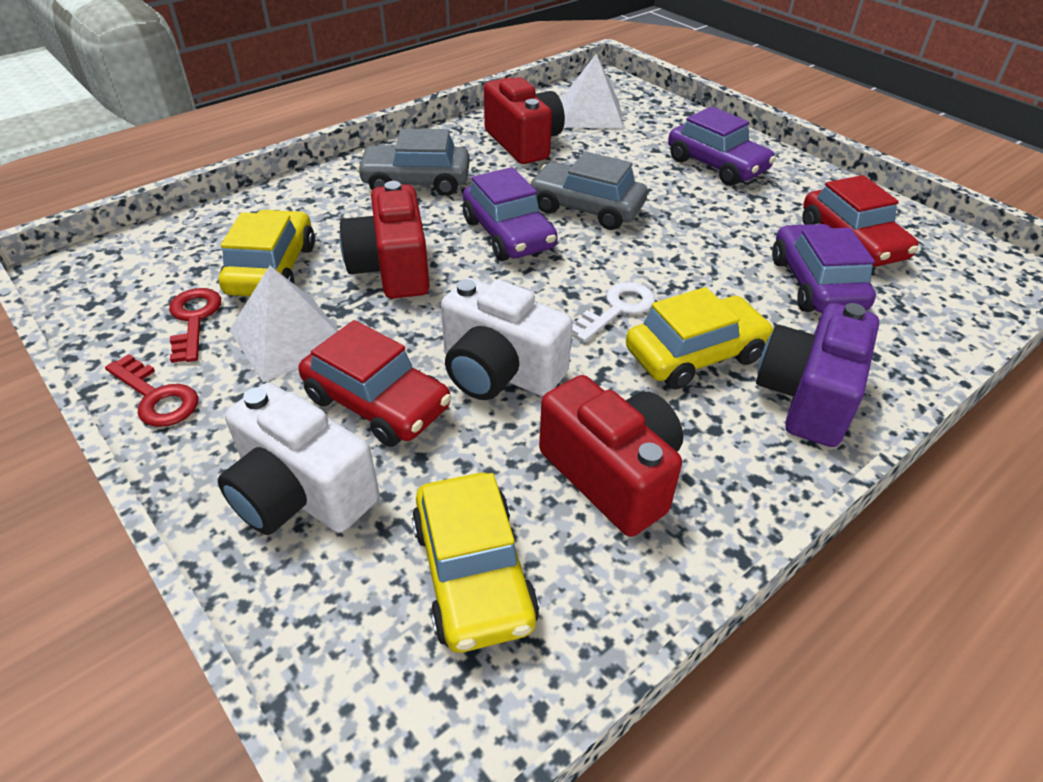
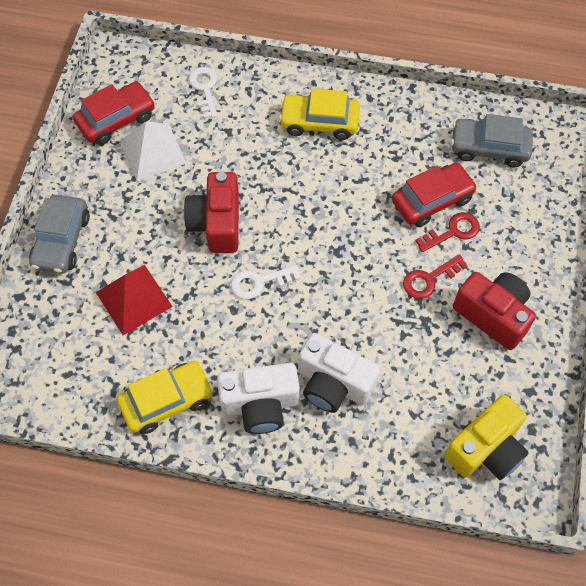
purple camera: [756,303,879,447] = 1 -> none = 0
purple car: [463,167,558,261] [668,106,776,186] [772,224,876,313] = 3 -> none = 0
red camera: [340,181,430,299] [484,77,565,164] [539,375,683,537] = 3 -> [184,172,239,253] [453,272,536,350] = 2
red pyramid: none = 0 -> [96,265,173,335] = 1
white key: [572,282,655,342] = 1 -> [189,67,218,119] [231,265,300,299] = 2
white pyramid: [229,266,339,382] [561,54,624,129] = 2 -> [120,121,187,181] = 1
yellow camera: none = 0 -> [444,395,529,480] = 1
yellow car: [219,210,315,296] [412,473,539,653] [626,287,774,389] = 3 -> [117,361,214,434] [279,88,360,140] = 2

